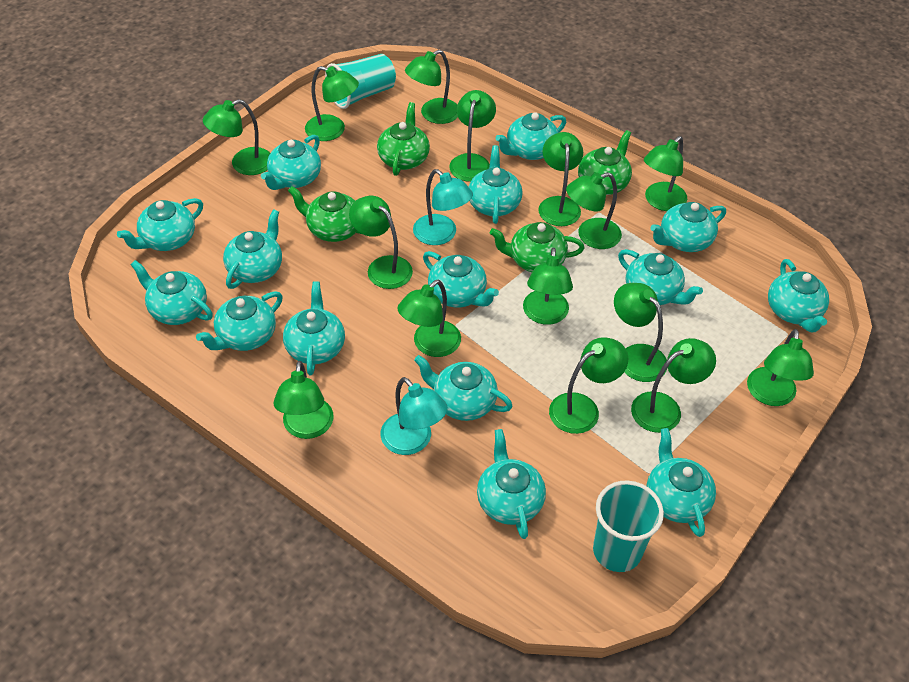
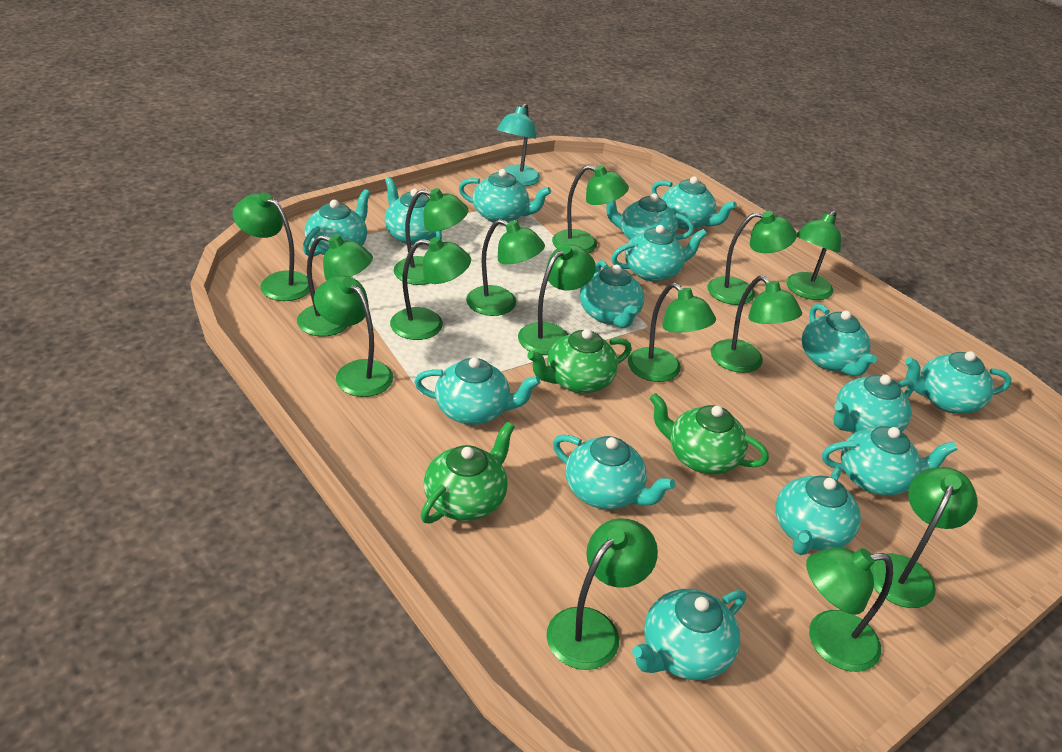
green teapot: [288,186,361,242] [377,102,430,176] [490,222,584,272] [578,130,632,195] = 4 -> [421,422,515,524] [528,329,632,393] [649,393,769,474] = 3
turquoise cup: [325,54,396,109] [593,481,664,572] = 2 -> none = 0
turquoise lamp: [381,377,448,455] [413,169,473,245] = 2 -> [497,103,540,186] = 1

